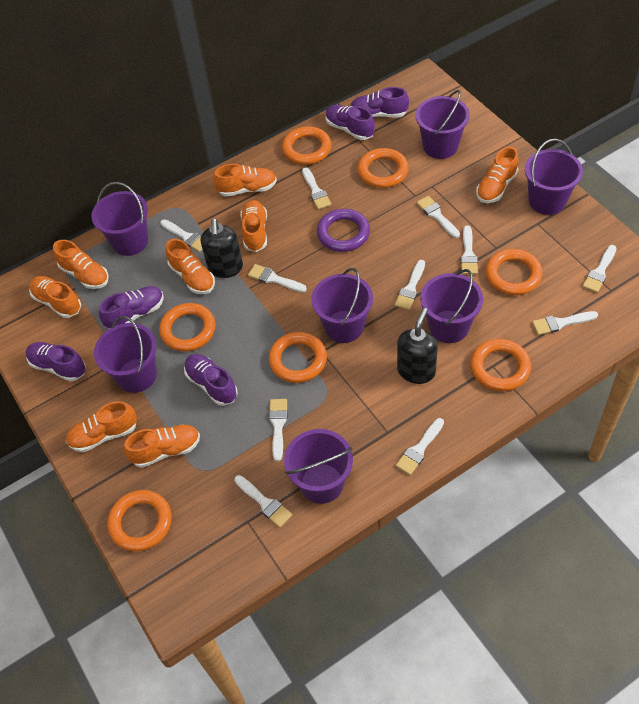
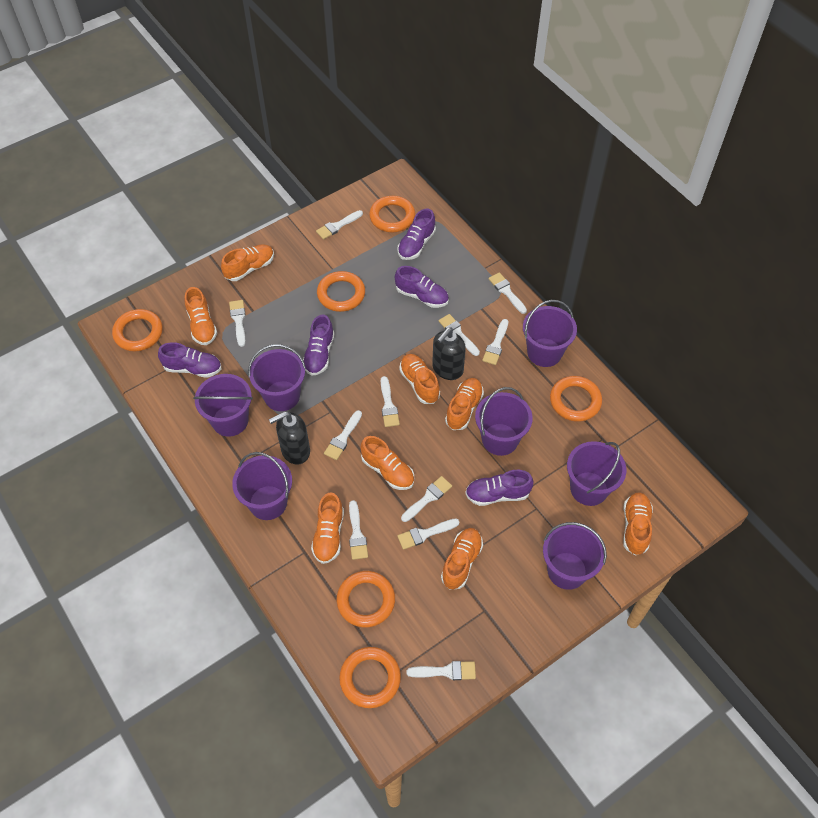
orange ring: [107,490,172,551] [159,303,216,352] [269,332,327,383] [282,126,332,165] [358,148,409,188] [470,339,531,391] [486,249,543,295] = 7 -> [112,309,163,351] [317,271,365,312] [336,571,395,628] [339,647,401,708] [369,196,415,232] [550,376,602,422] = 6
purple ring: [317,209,370,252] = 1 -> none = 0

